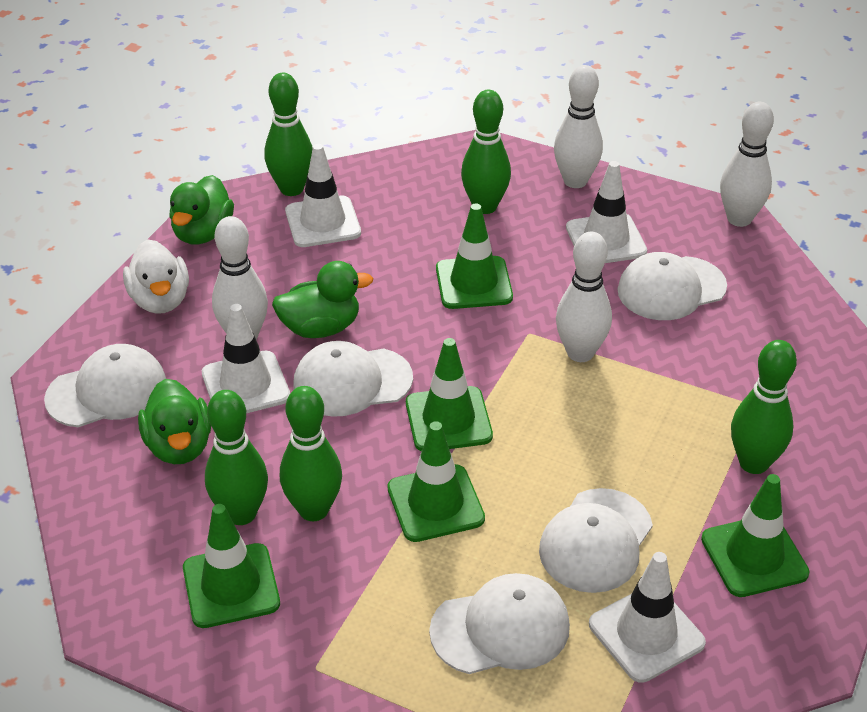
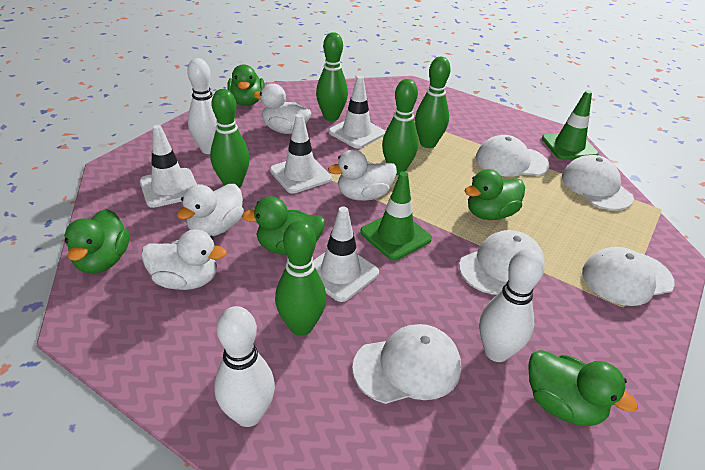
green duck: [138,379,211,464] [169,175,234,245] [272,261,373,338] = 3 -> [64,209,130,274] [228,64,265,106] [242,196,325,255] [465,169,525,220] [529,350,638,426] = 5
green traffic cone: [183,504,280,628] [388,421,485,542] [406,338,493,451] [436,203,513,309] [701,474,810,597] = 5 -> [360,172,432,260] [542,90,599,160] = 2
white bowling pin: [212,216,268,340] [554,65,603,188] [556,232,612,362] [720,102,774,227] = 4 -> [187,58,217,154] [214,306,275,427] [480,248,545,362] = 3
white duck: [123,239,189,314] = 1 -> [141,229,227,290] [177,184,244,236] [253,83,311,134] [328,150,397,201] = 4

